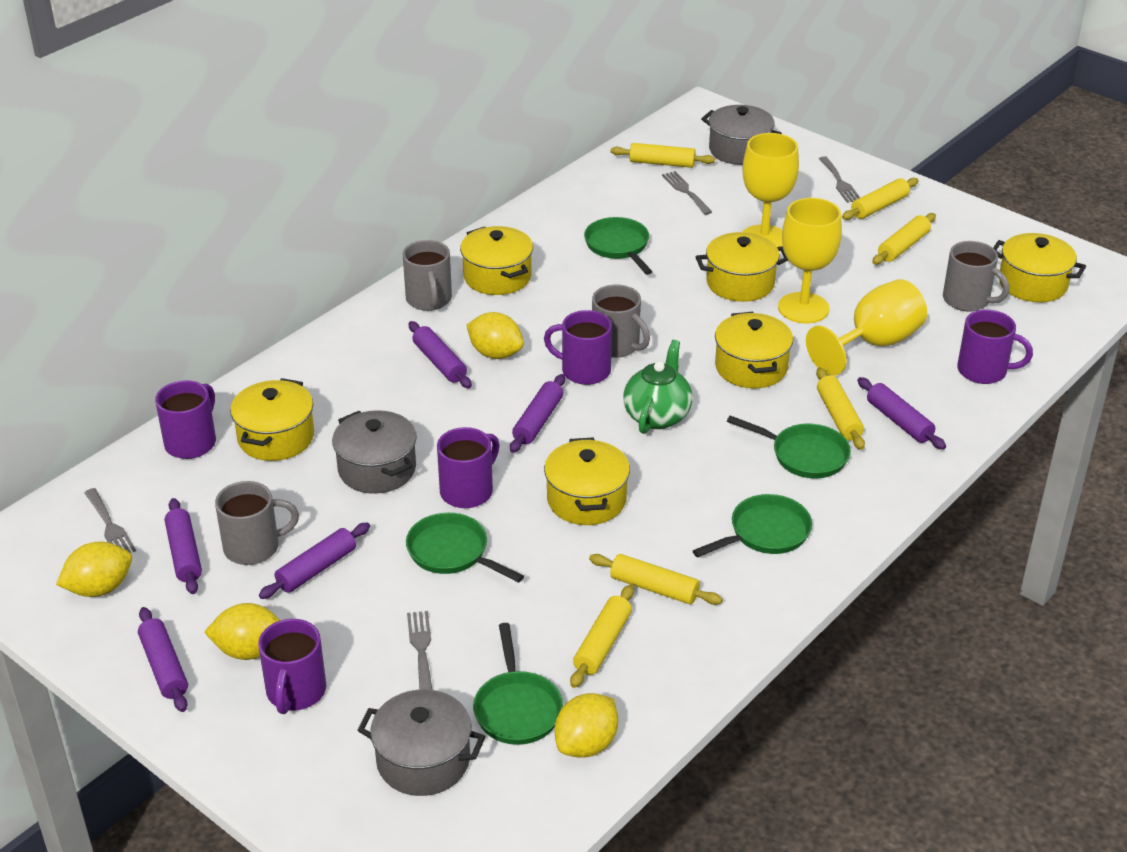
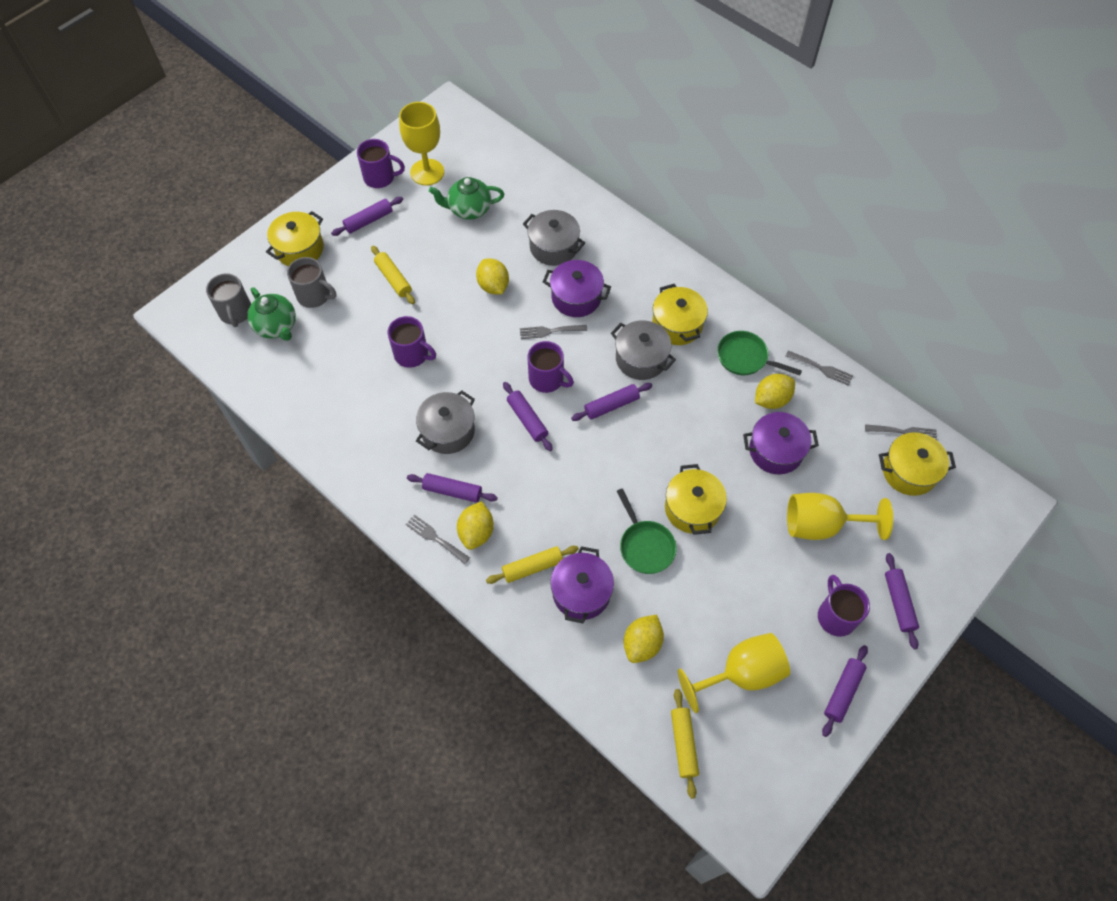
green pan: [406,513,524,583] [473,623,563,745] [584,217,653,275] [693,494,812,557] [727,415,851,478] = 5 -> [617,488,677,574] [717,331,802,376] = 2
green teapot: [623,340,693,434] = 1 -> [247,287,296,341] [429,177,504,219] = 2
grey mug: [215,481,299,565] [403,240,452,311] [592,285,650,358] [943,241,1009,312] = 4 -> [206,273,251,327] [287,257,336,308] = 2
purple mug: [155,380,216,459] [258,619,326,714] [437,427,499,508] [544,310,612,385] [957,310,1033,384] = 5 -> [357,139,405,188] [388,316,436,368] [527,341,574,393] [818,575,870,637] = 4
purple pot: none = 0 -> [543,260,611,317] [550,546,614,623] [743,412,819,474] = 3
yellow pot: [230,378,314,461] [460,226,533,295] [544,437,630,525] [696,232,788,302] [715,312,793,388] [993,233,1086,302] = 6 -> [266,211,324,266] [652,284,708,345] [665,464,727,535] [879,432,956,496] = 4
yellow rolling pin: [570,585,634,688] [589,554,722,605] [610,143,715,168] [816,367,865,450] [842,178,919,220] [872,213,936,265] = 6 -> [371,246,415,304] [486,546,579,584] [671,689,699,799] = 3

